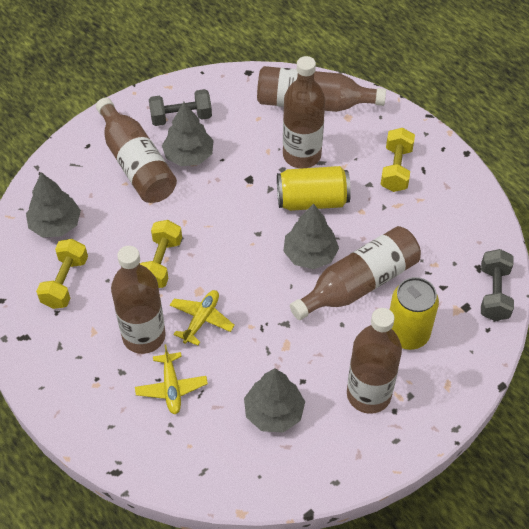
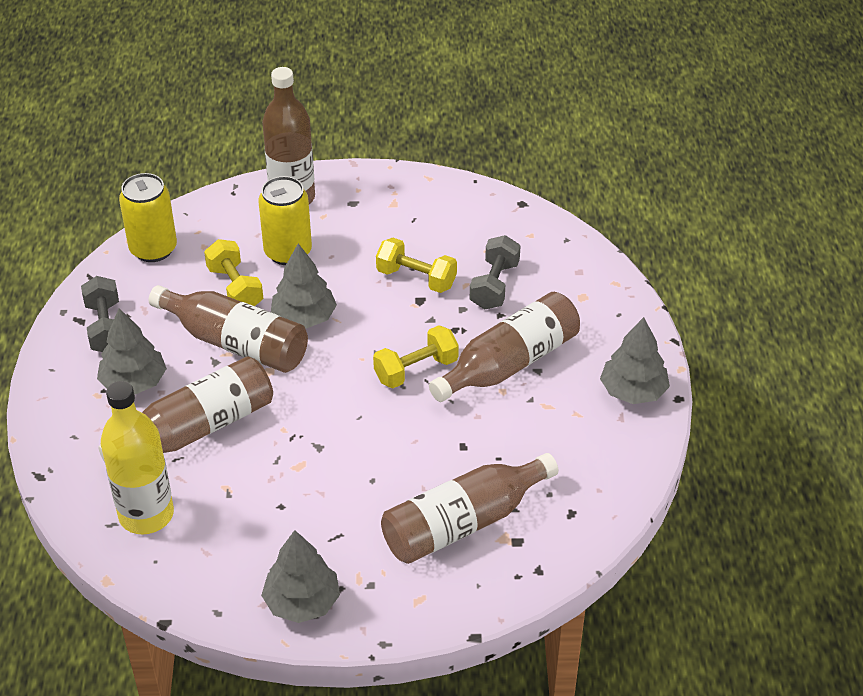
brown bottle: [96,98,177,203] [111,246,166,354] [257,66,386,112] [283,56,325,168] [290,226,421,320] [347,308,402,414] = 6 -> [98,356,273,462] [149,285,308,373] [262,67,315,204] [381,453,559,564] [429,292,580,402] = 5
yellow bottle: none = 0 -> [101,381,174,534] = 1
yellow plane: [135,345,208,415] [170,290,235,346] = 2 -> none = 0

